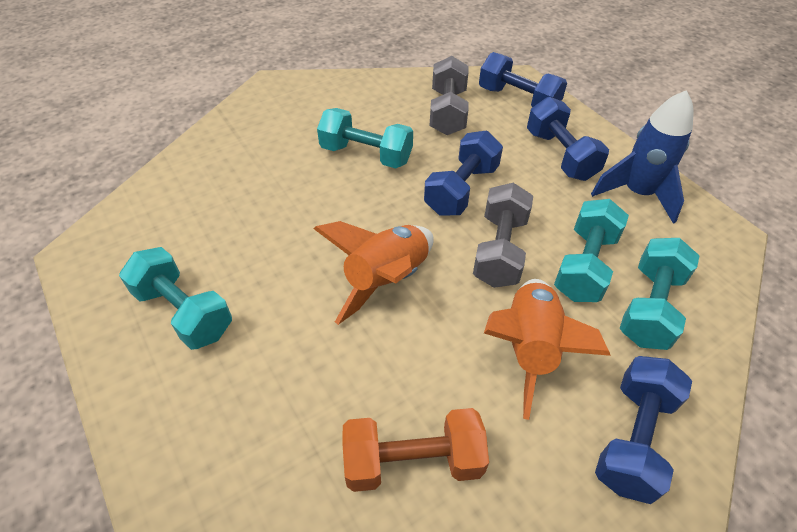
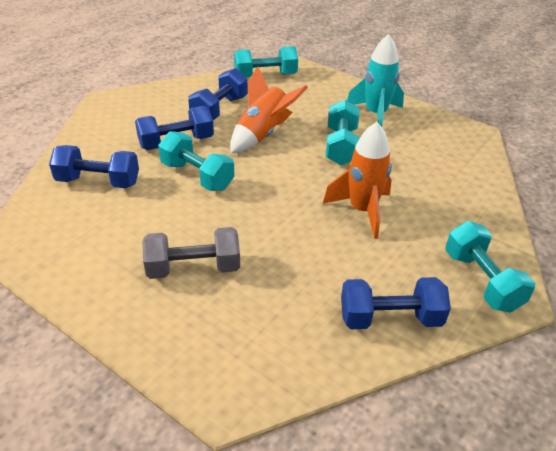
blue rocket: [591,90,694,224] = 1 -> none = 0
grey dumbbell: [429,56,469,135] [473,183,533,288] = 2 -> [142,227,240,279] = 1
orange dumbbell: [343,408,489,492] = 1 -> none = 0
turquoise rocket: none = 0 -> [347,34,404,127] = 1

